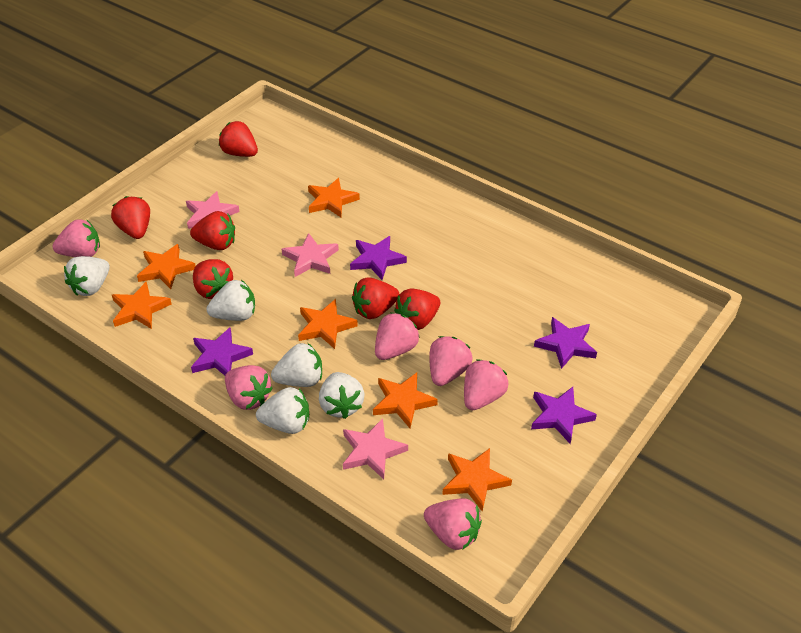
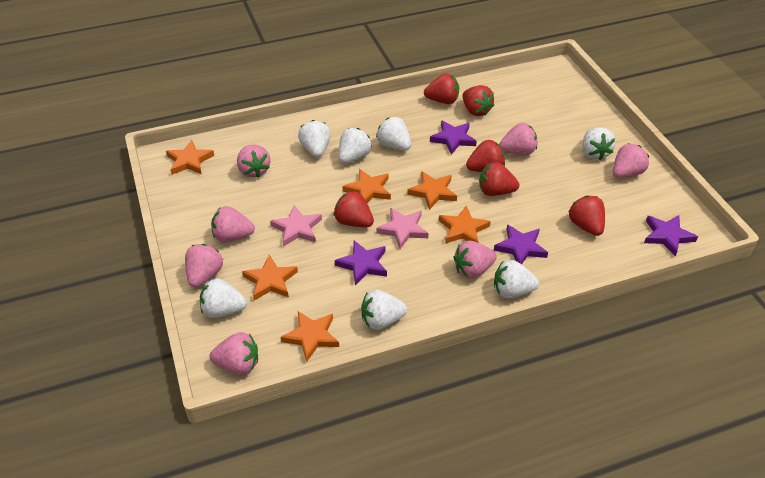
pink star: [186,191,240,229] [282,233,339,277] [343,418,408,479] = 3 -> [270,205,322,247] [376,208,429,249] = 2
pink strawberry: [52,219,100,257] [225,365,273,410] [375,312,420,360] [424,498,482,550] [429,336,473,386] [464,360,508,410] = 6 -> [185,244,223,287] [210,332,258,375] [211,206,255,242] [237,144,270,178] [453,241,497,278] [499,123,537,155] [613,143,649,178] = 7
white strawberry: [64,256,110,296] [207,280,255,321] [256,387,309,434] [271,343,322,387] [319,372,365,419] = 5 -> [200,278,247,318] [298,120,331,157] [339,128,372,163] [361,290,407,330] [376,117,411,151] [494,260,539,299] [582,127,616,160] = 7

